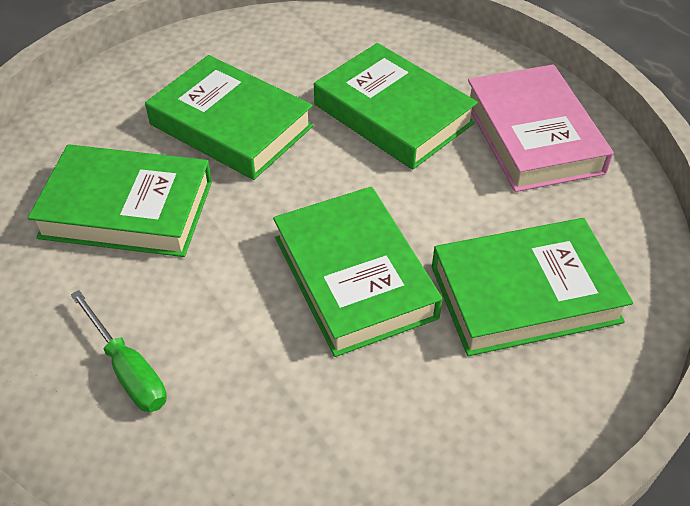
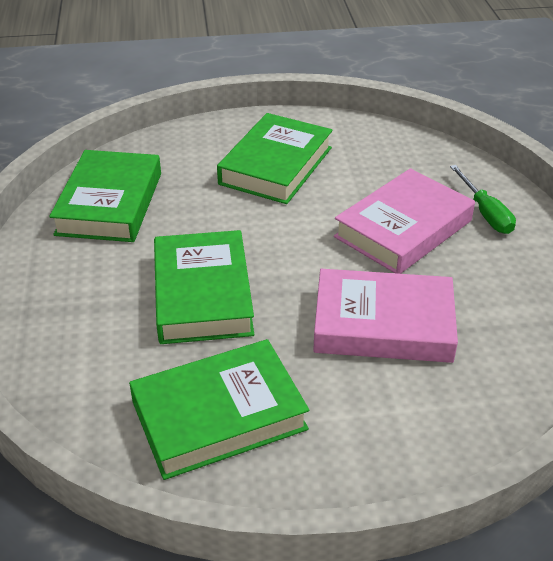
green book: [28,144,212,257] [145,55,313,180] [273,187,443,357] [314,43,478,170] [432,218,633,356] = 5 -> [49,150,161,242] [129,339,309,480] [154,230,254,344] [217,113,333,204] = 4
pink book: [468,65,614,192] = 1 -> [313,269,458,363] [334,168,475,274] = 2

